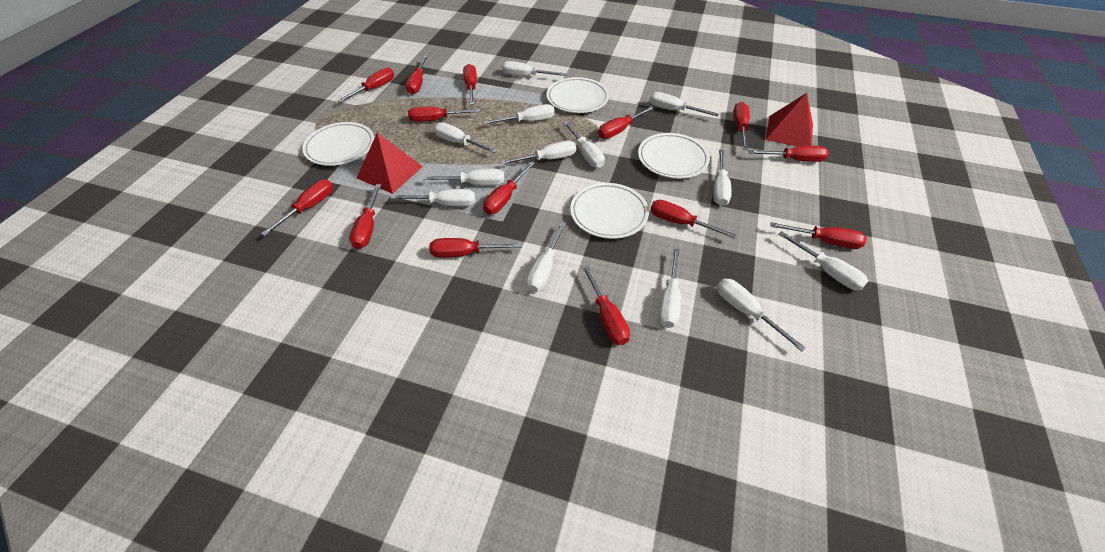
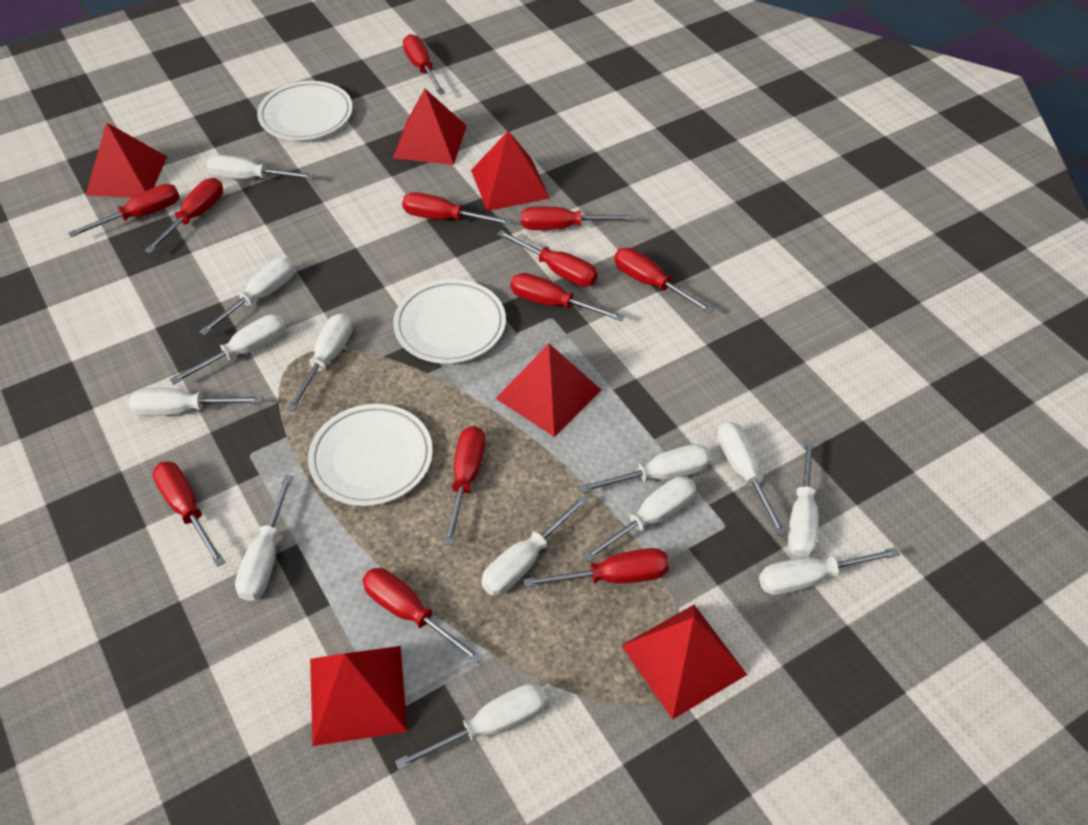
red pyramid: [357,133,423,194] [766,93,813,146] = 2 -> [86,122,167,198] [310,646,408,746] [393,89,467,165] [471,131,550,211] [495,344,601,437] [621,605,747,720] = 6
red screwdriver: [261,179,333,236] [337,67,394,102] [349,184,381,249] [405,56,428,94] [408,107,481,122] [429,238,522,258] [463,64,477,105] [483,162,535,214] [581,264,630,345] [598,106,654,139] [650,200,736,239] [733,102,750,150] [748,146,829,162] [770,222,867,249] = 14 -> [68,184,180,237] [144,178,223,253] [153,461,225,567] [362,568,483,664] [402,192,512,225] [403,34,445,95] [444,426,485,545] [497,230,598,287] [510,273,625,321] [521,207,634,230] [523,548,669,588] [614,248,714,314] = 12
white plate: [302,122,374,166] [546,77,609,113] [570,183,649,239] [638,133,710,179] = 4 -> [257,81,353,141] [308,404,433,506] [393,279,506,364] = 3

